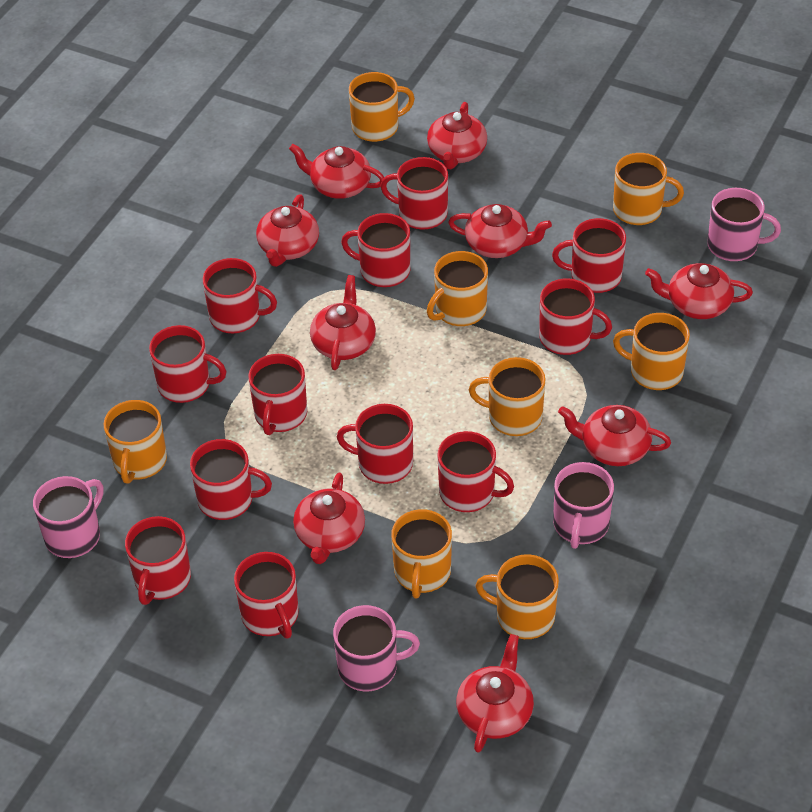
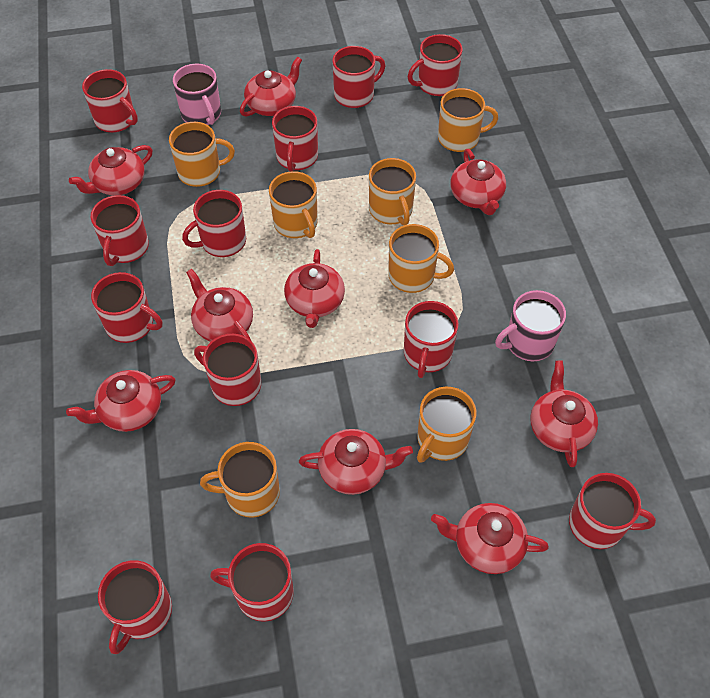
orange mug: [104,400,167,484] [349,72,415,142] [391,509,452,599] [427,251,488,326] [469,357,545,436] [475,554,559,639] [613,153,684,225] [613,313,690,390] = 8 -> [169,122,235,187] [200,442,280,518] [269,171,318,238] [369,158,416,225] [388,224,454,293] [417,387,476,463] [438,88,498,152] = 7
pink mug: [33,476,104,558] [333,605,420,691] [553,462,614,549] [707,188,781,261] = 4 -> [173,63,221,125] [495,290,566,361] = 2

